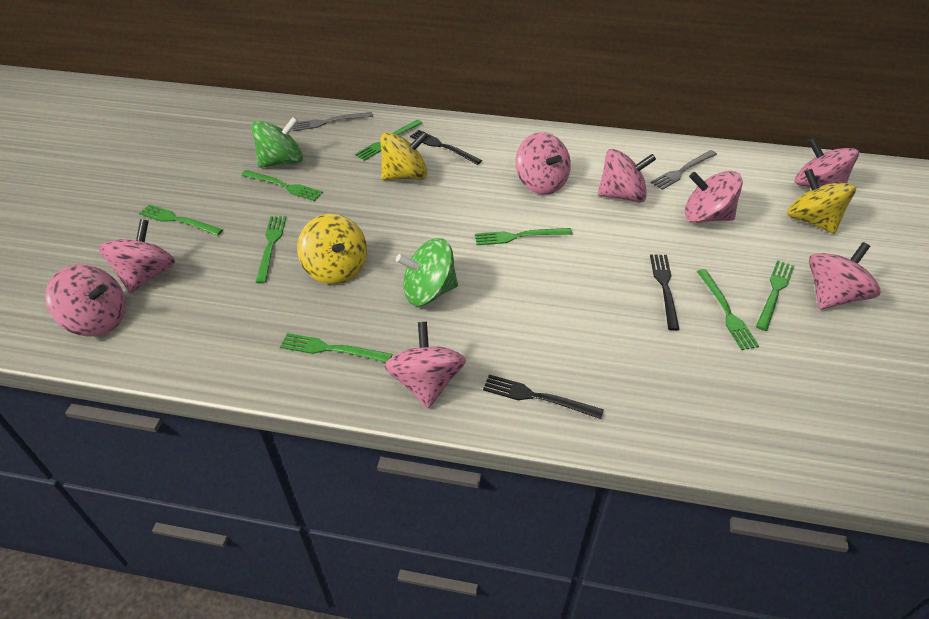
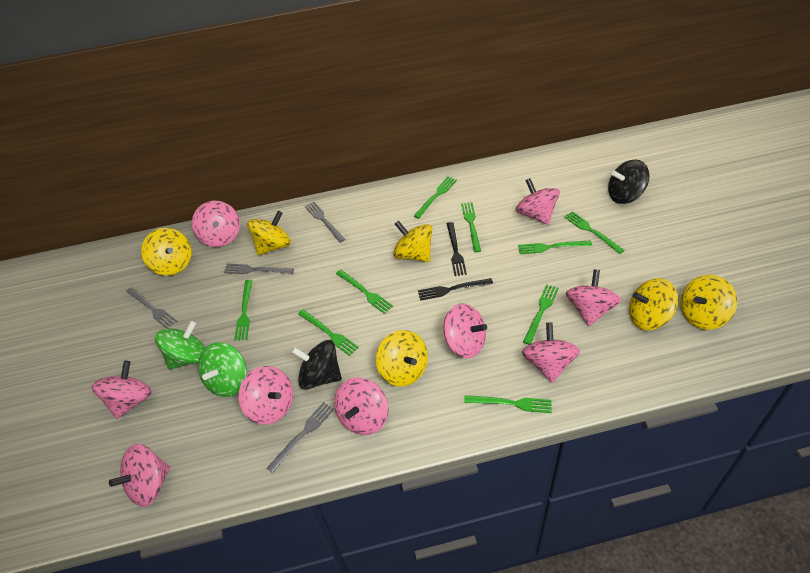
black fork: [410,130,482,165] [483,374,604,419] [650,254,680,331] = 3 -> [418,278,493,301] [447,222,467,276] = 2
black spinning top: none = 0 -> [291,340,342,390] [608,160,650,204] = 2
green fork: [139,204,223,236] [242,170,323,201] [255,216,286,284] [280,333,392,362] [355,120,422,161] [475,228,572,245] [697,269,759,350] [756,260,794,331] = 8 -> [234,280,252,341] [298,309,359,356] [336,269,393,314] [414,177,457,219] [461,202,481,252] [464,395,552,413] [518,241,592,254] [523,285,559,345] [564,211,625,254] = 9
grey fork: [292,112,373,131] [651,150,717,190] = 2 -> [126,287,177,329] [224,264,294,274] [267,402,334,473] [305,202,345,243] = 4
pink spinning top: [45,265,126,337] [98,219,175,293] [384,322,466,408] [515,132,571,195] [598,149,656,203] [685,171,743,223] [795,137,859,188] [809,242,881,309] = 8 -> [91,361,152,419] [109,444,170,507] [192,201,240,247] [239,366,293,425] [334,378,389,435] [443,303,487,358] [516,178,560,225] [522,322,580,383] [566,269,621,326] = 9
yellow spinning top: [297,214,367,284] [380,131,428,180] [787,169,856,234] = 3 -> [141,228,192,276] [247,211,291,255] [376,330,428,386] [393,221,432,262] [629,278,678,330] [681,275,737,330] = 6

